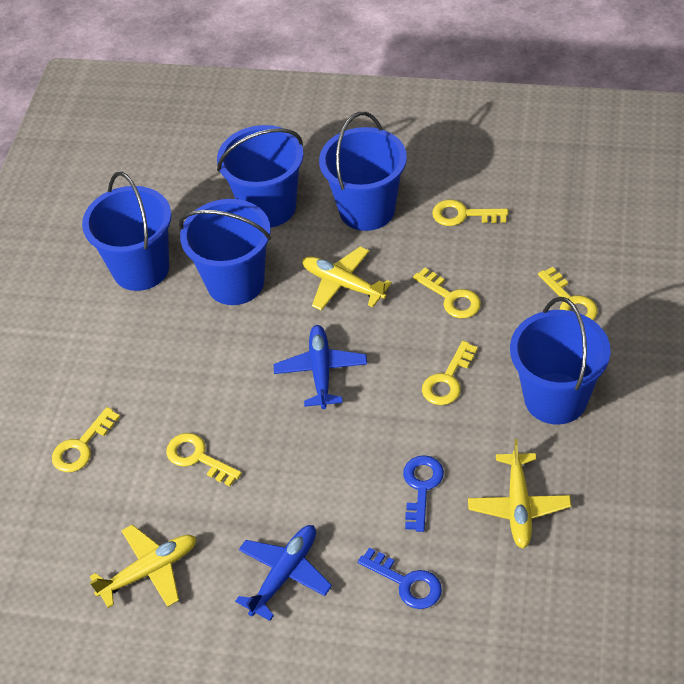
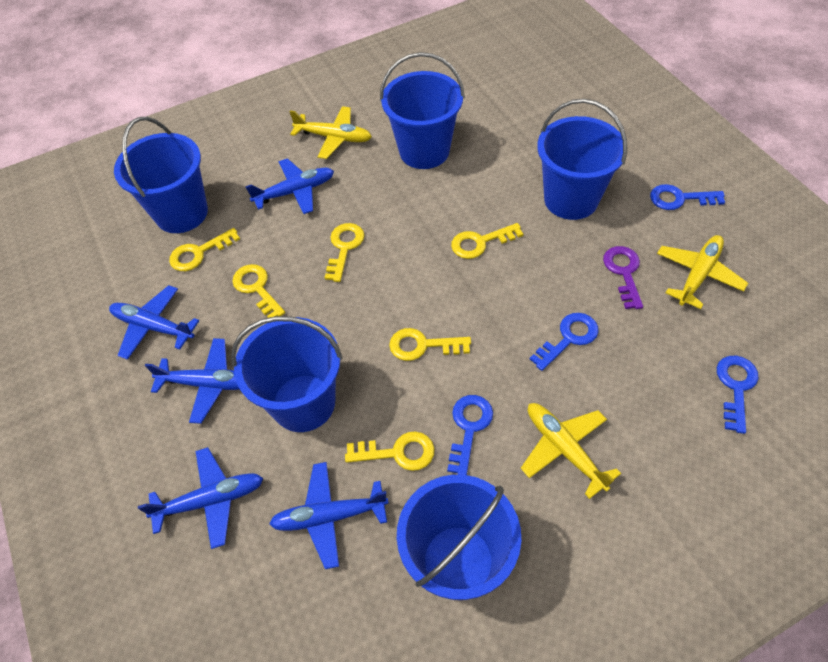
blue key: [358,548,442,609] [403,455,444,532] = 2 -> [447,395,493,475] [530,313,599,371] [650,184,725,210] [717,356,759,434] = 4
blue plane: [235,525,332,621] [274,325,367,409] = 2 -> [109,285,200,360] [138,447,263,549] [145,338,240,424] [245,158,334,214] [269,462,389,569] = 5
purple key: none = 0 -> [603,246,643,309] = 1

